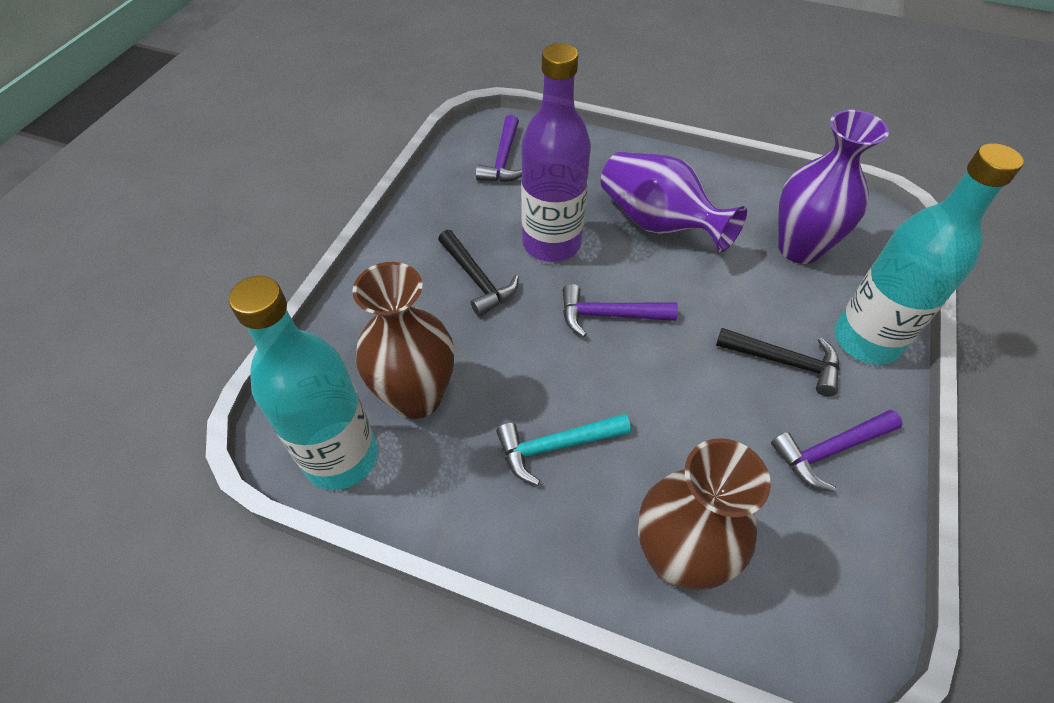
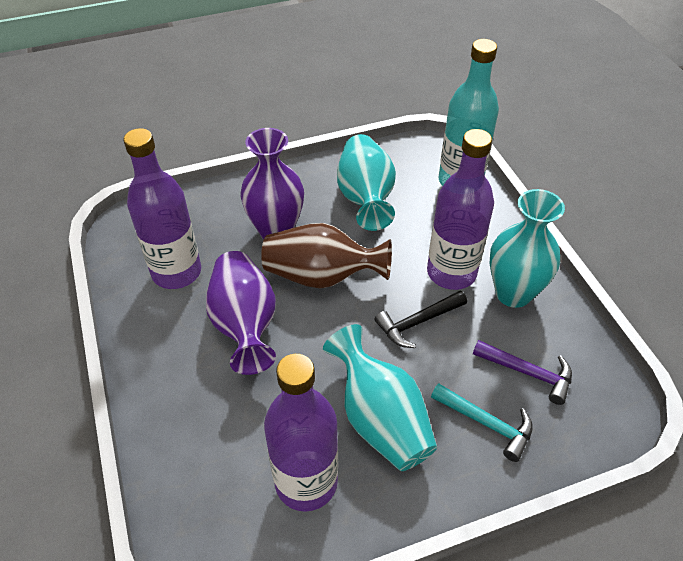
black hammer: [438,230,519,316] [716,328,839,396] = 2 -> [375,291,467,348] = 1
brown vase: [352,262,454,419] [638,438,771,590] = 2 -> [261,223,392,288] = 1
purple bottle: [521,43,591,262] = 1 -> [123,128,201,289] [264,354,338,512] [427,129,494,290] = 3
purple hammer: [476,115,522,182] [563,284,678,337] [771,410,903,492] = 3 -> [473,340,572,405] = 1
turquoise bottle: [229,276,378,490] [835,143,1024,365] = 2 -> [439,39,499,186] = 1
turquoise vase: none = 0 -> [323,324,437,471] [337,134,396,231] [490,189,565,308] = 3

